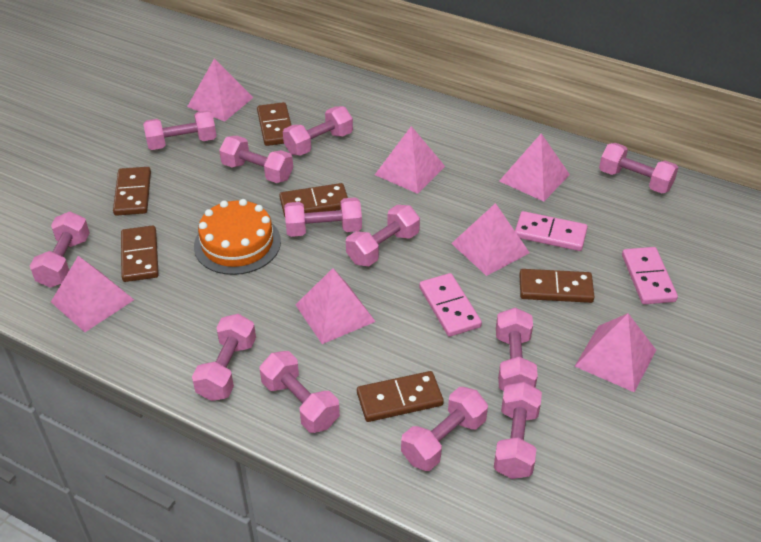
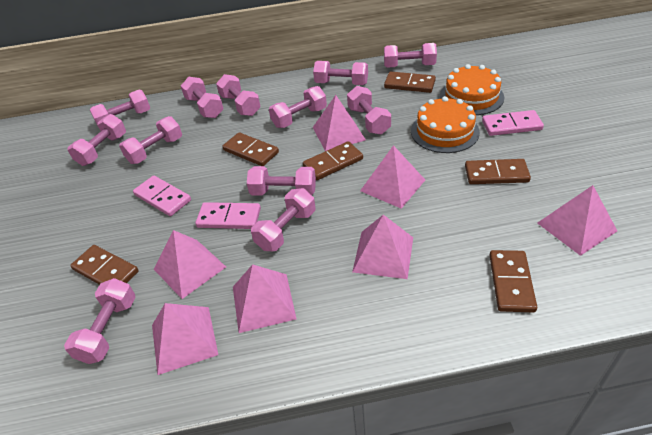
orange cake: [194,199,281,275] = 1 -> [411,96,480,153] [440,64,504,115] = 2

